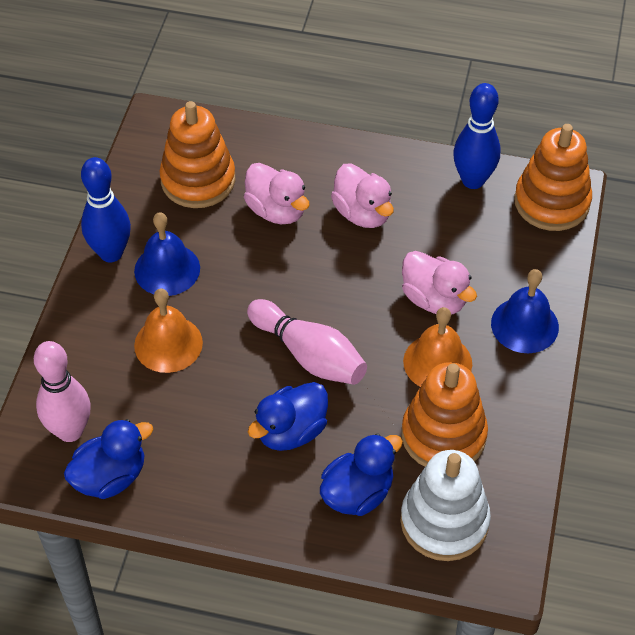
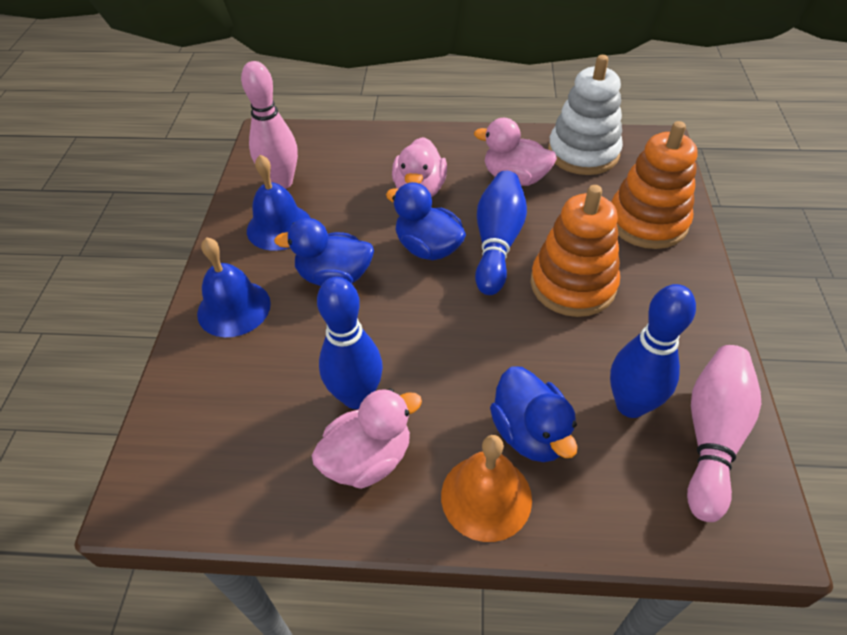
blue bowling pin: [81,157,131,262] [453,83,500,189] = 2 -> [317,277,383,409] [475,171,527,295] [610,284,696,418] = 3
orange bell: [134,288,203,373] [403,307,472,387] = 2 -> [441,435,532,542] = 1
orange stacking toy: [159,101,236,208] [402,362,488,467] [514,124,592,231] = 3 -> [530,185,620,317] [611,121,698,249] = 2

